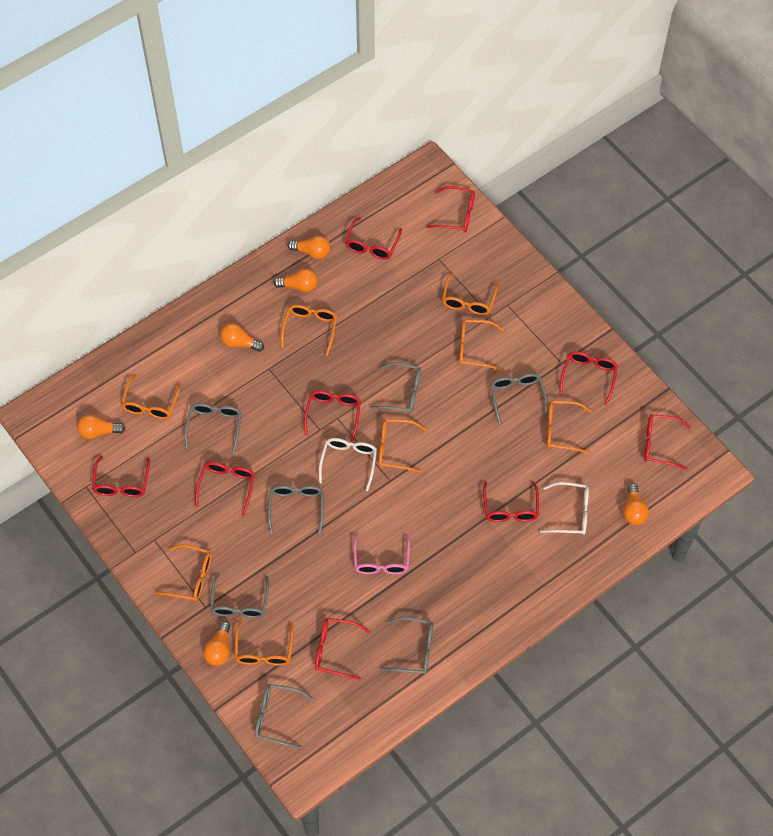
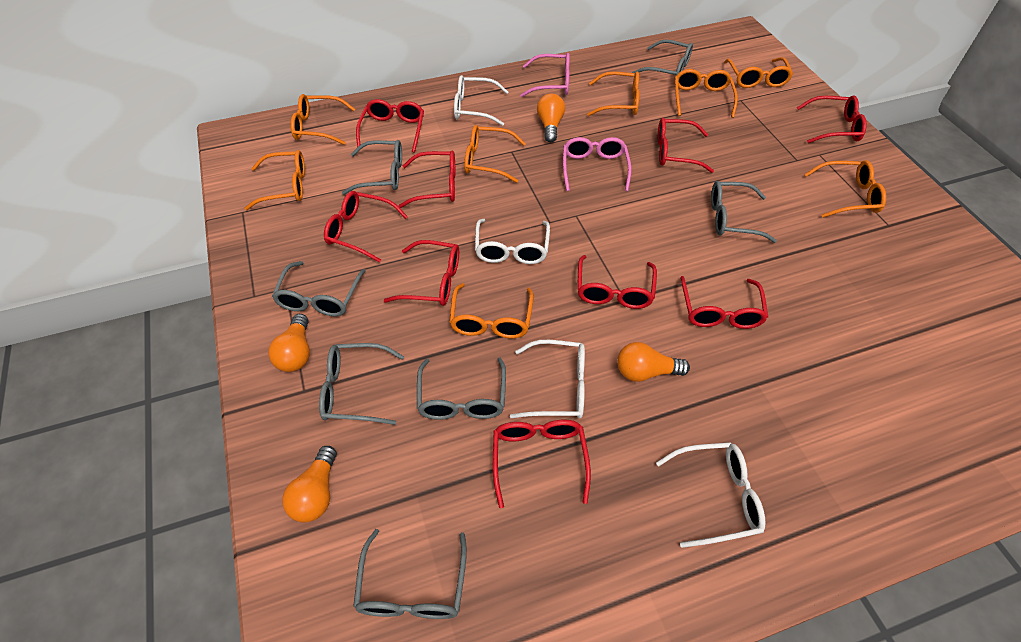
orange light bulb: [77,414,126,439] [203,621,230,666] [220,323,264,352] [274,269,318,292] [288,236,330,259] [623,483,649,525] = 6 -> [268,314,310,372] [282,446,337,523] [537,94,565,142] [617,342,690,382] = 4
pink glasses: [353,532,410,574] = 1 -> [520,53,570,97] [563,137,632,191] = 2
white glasses: [319,438,377,491] [540,482,589,535] = 2 -> [454,75,508,126] [475,219,550,264] [510,340,585,418] [656,442,766,548] = 4

